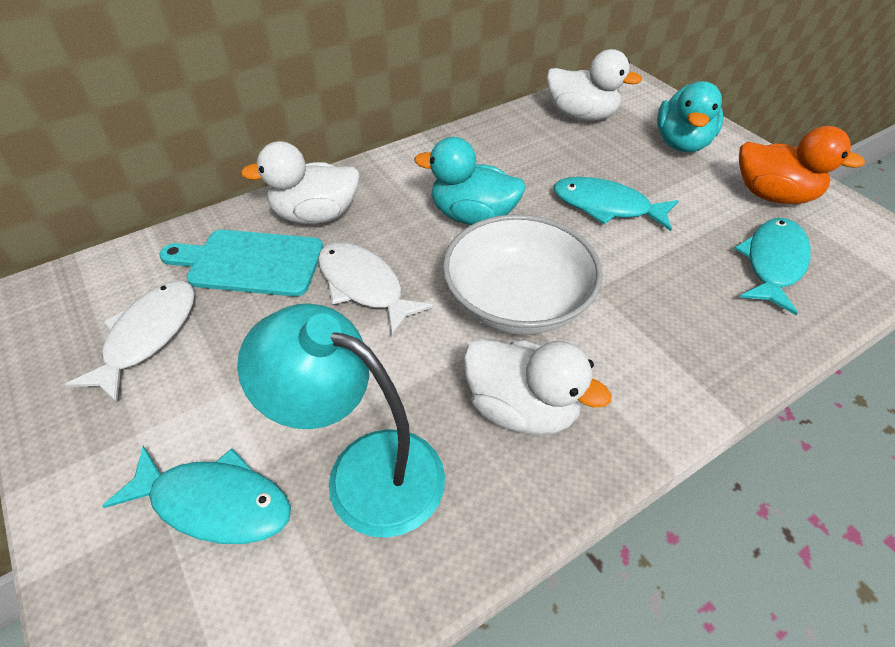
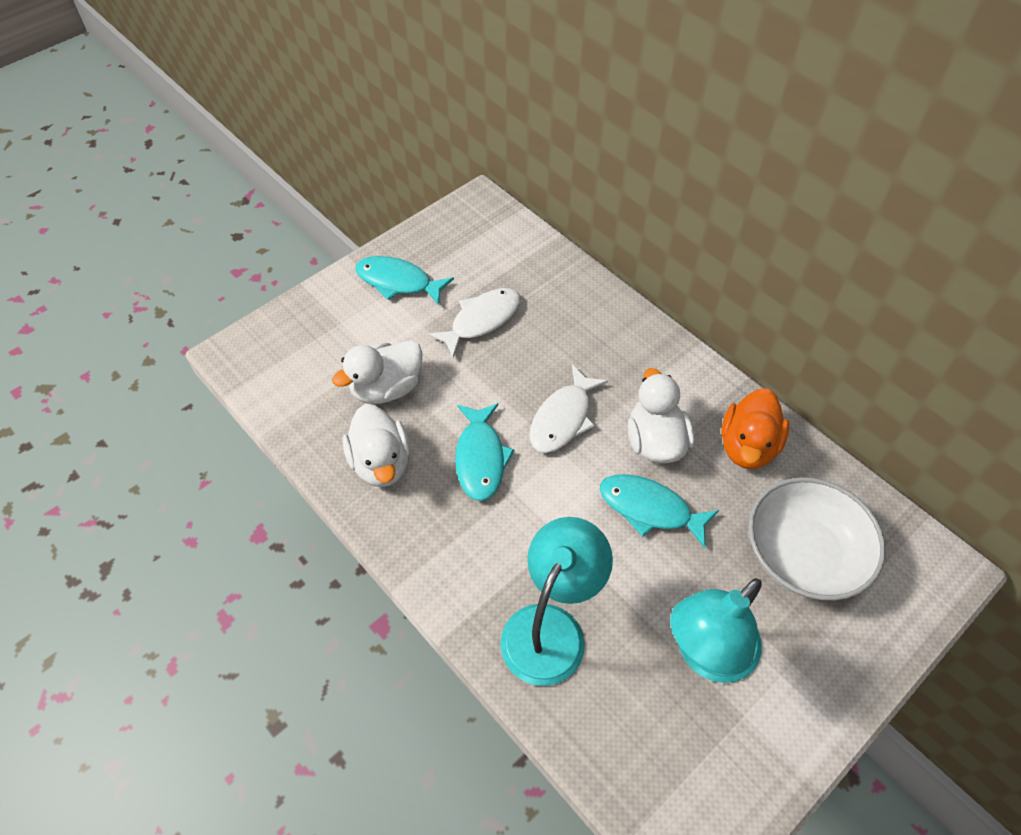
turquoise cutting board: [159,230,324,297] = 1 -> none = 0
turquoise duck: [414,137,526,225] [657,81,723,152] = 2 -> none = 0
turquoise lamp: [237,303,445,538] = 1 -> [500,517,613,686] [670,578,762,683] = 2

